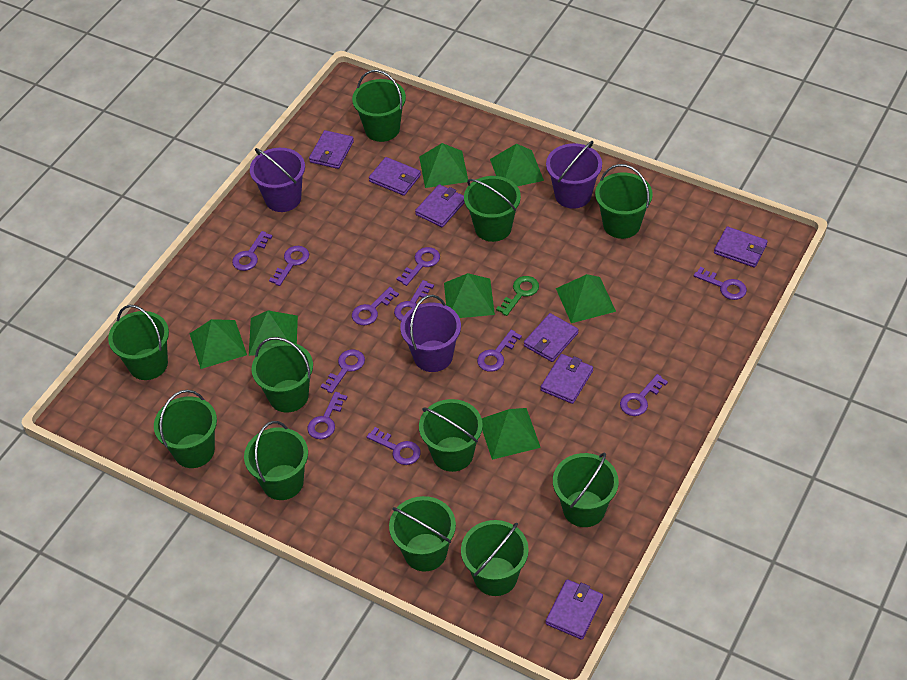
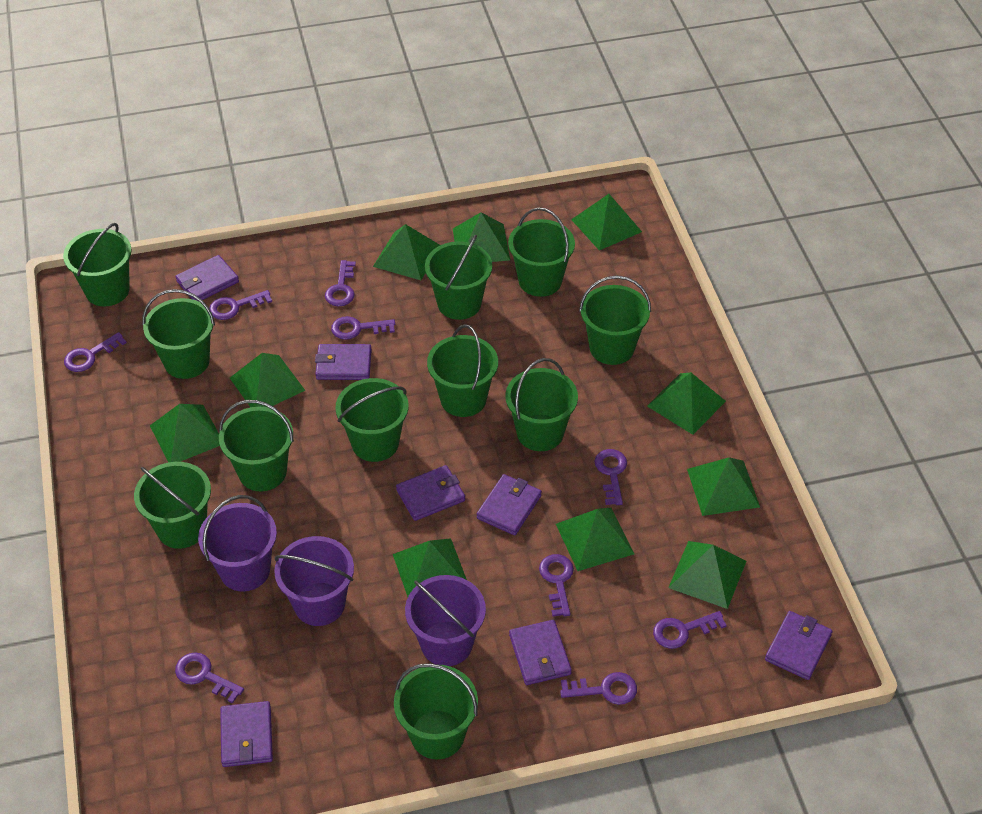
green key: [496,276,539,316] = 1 -> none = 0
green pyramid: [190,319,247,369] [249,311,298,356] [419,143,468,188] [444,273,495,318] [482,408,541,460] [490,144,544,186] [556,274,616,323] = 7 -> [150,404,220,462] [230,353,306,407] [373,224,440,280] [393,538,467,597] [453,212,510,262] [556,508,634,571] [571,194,642,250] [647,372,726,435] [668,541,746,609] [687,457,760,516] = 10
purple key: [232,231,273,271] [269,246,309,286] [308,392,347,439] [321,349,365,393] [352,287,399,325] [367,427,421,465] [394,280,434,321] [397,247,440,286] [477,330,522,372] [620,374,668,416] [694,267,747,300] = 11 -> [64,332,127,372] [175,652,244,703] [209,290,272,320] [325,260,356,306] [331,316,395,340] [539,554,574,616] [560,672,637,705] [594,449,627,505] [653,611,727,649] = 9

